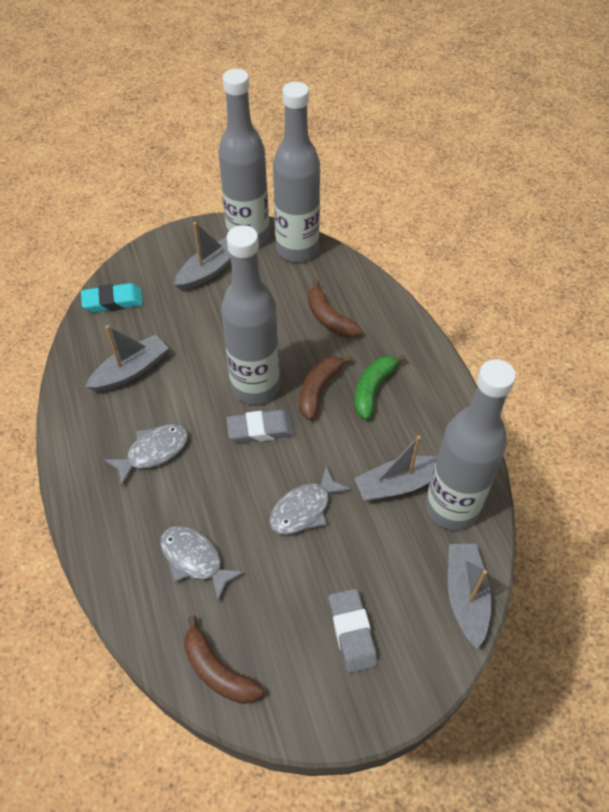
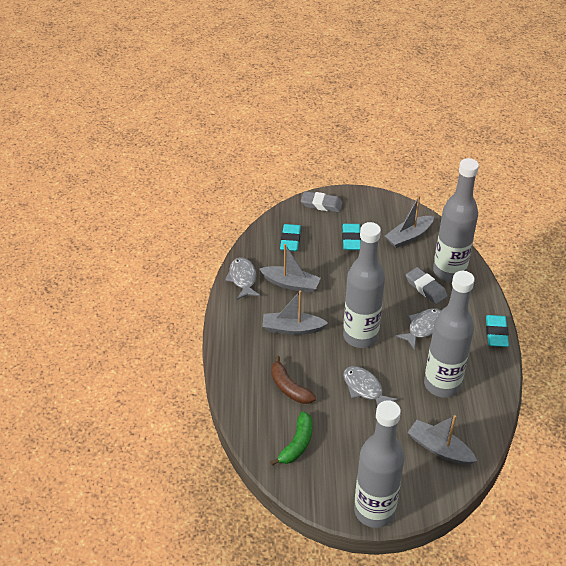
brown banana: [184,615,264,704] [299,355,353,420] [308,280,362,338] = 3 -> [271,355,316,404] = 1
turquoise eraser: [81,283,143,312] = 1 -> [280,224,301,251] [342,224,361,250] [486,315,509,347] = 3

